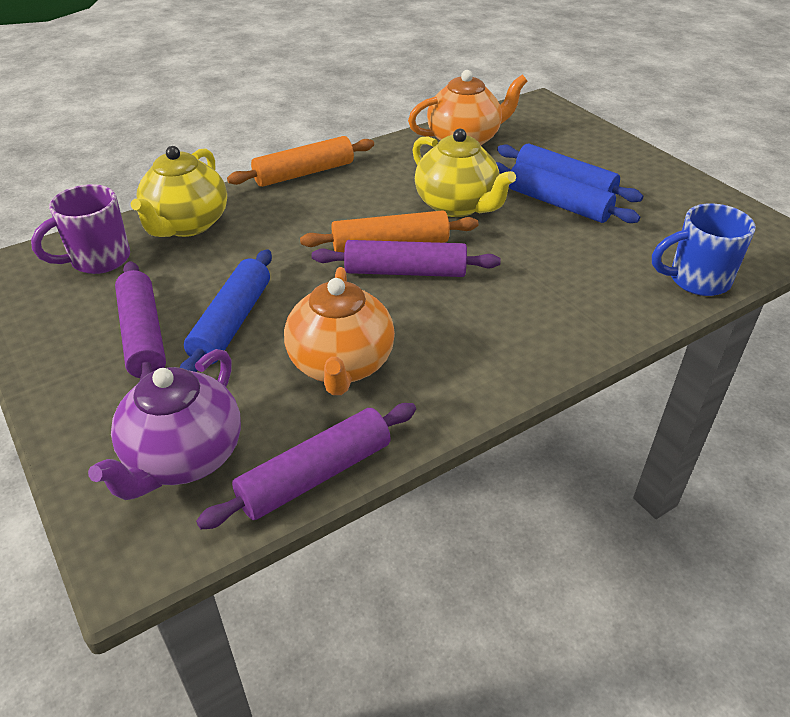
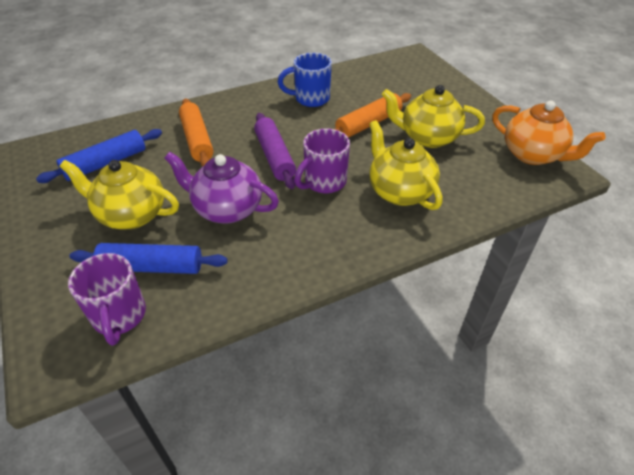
blue rolling pin: [180,249,272,372] [496,161,640,223] [497,144,643,202] = 3 -> [36,129,162,183] [70,243,228,274] = 2
orange teapot: [284,267,395,395] [408,70,527,145] = 2 -> [492,101,605,165] = 1
purple mug: [31,184,130,274] = 1 -> [68,253,146,346] [294,129,350,193] = 2
purple rolling pin: [115,261,166,380] [196,403,416,529] [312,240,501,277] = 3 -> [254,113,296,189] = 1
yellow teapot: [131,146,227,237] [412,129,516,217] = 2 -> [60,160,179,230] [369,120,442,210] [382,85,485,148] = 3

